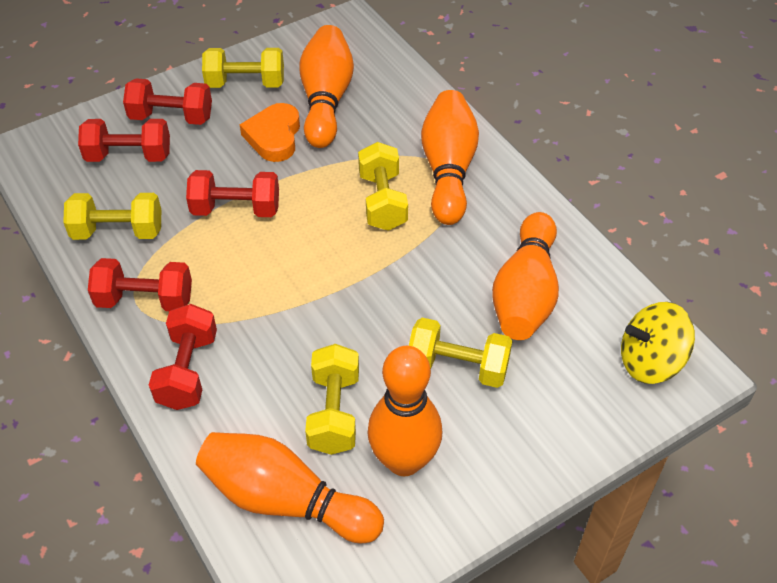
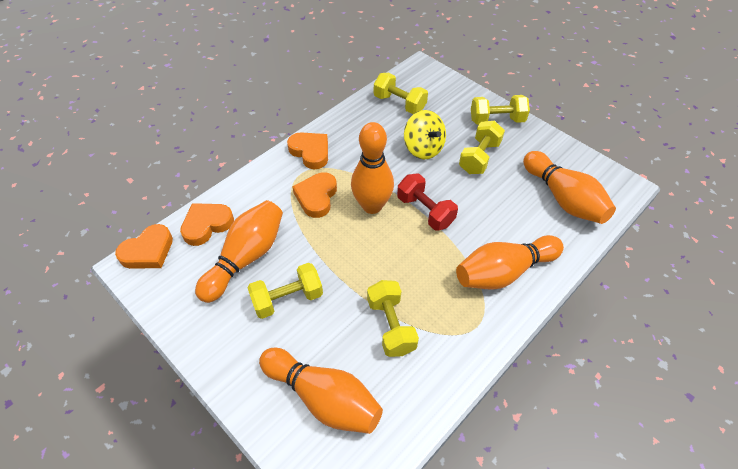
orange heart: [240,103,300,162] = 1 -> [115,224,173,269] [180,203,234,246] [287,132,328,169] [292,172,337,218] = 4
red dumbbell: [78,119,170,162] [88,258,192,311] [123,78,212,125] [149,304,217,410] [186,170,279,217] = 5 -> [397,173,458,231] = 1

